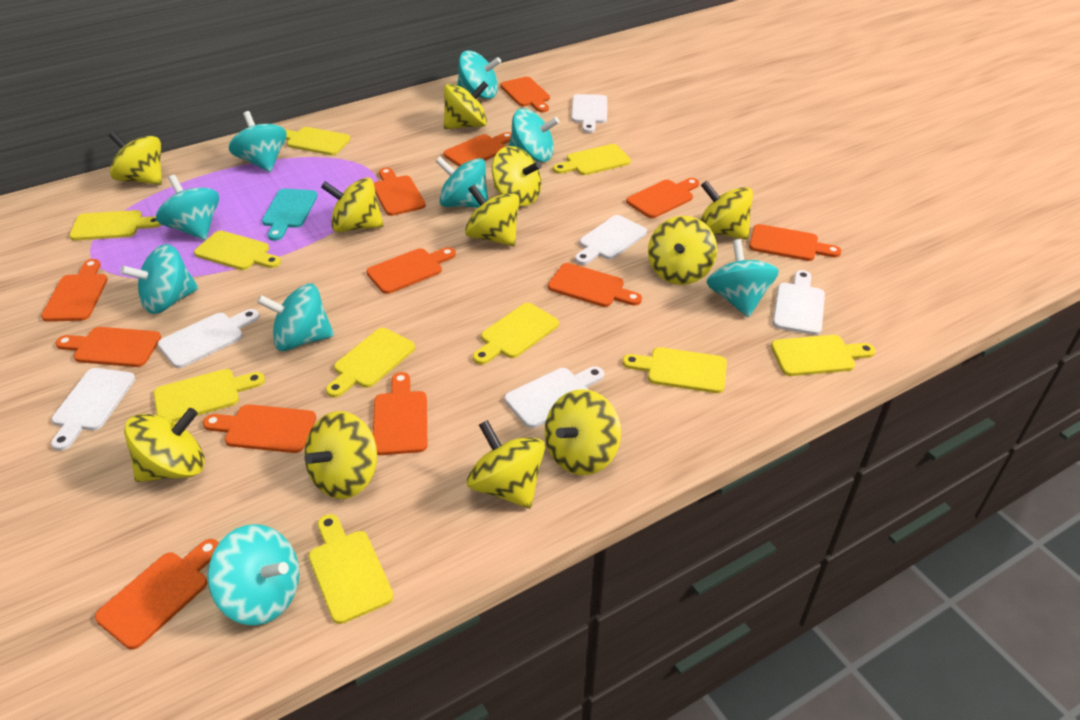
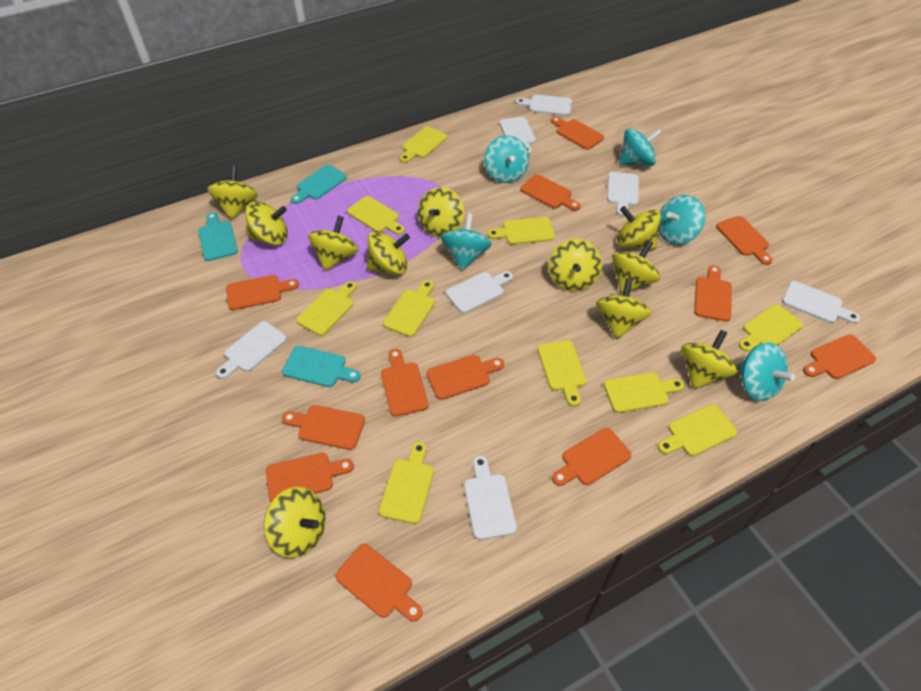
turquoise cutting board: [262,189,317,241] = 1 -> [198,212,238,261] [282,346,361,387] [291,165,347,204] = 3
turquoise spinning top: [120,244,198,314] [156,175,219,240] [208,524,299,625] [229,111,286,172] [257,284,334,351] [435,156,488,208] [457,51,501,99] [509,109,559,162] [707,239,779,317] = 9 -> [441,213,491,270] [484,135,529,183] [619,128,662,166] [658,195,705,245] [738,342,795,401] = 5
white cutting board: [51,368,135,451] [158,309,259,368] [504,366,604,428] [571,94,607,133] [575,215,647,265] [773,270,825,335] = 6 -> [216,321,287,379] [446,271,513,314] [464,456,517,540] [499,117,536,155] [516,95,572,116] [607,172,639,216] [782,281,860,324] = 7

